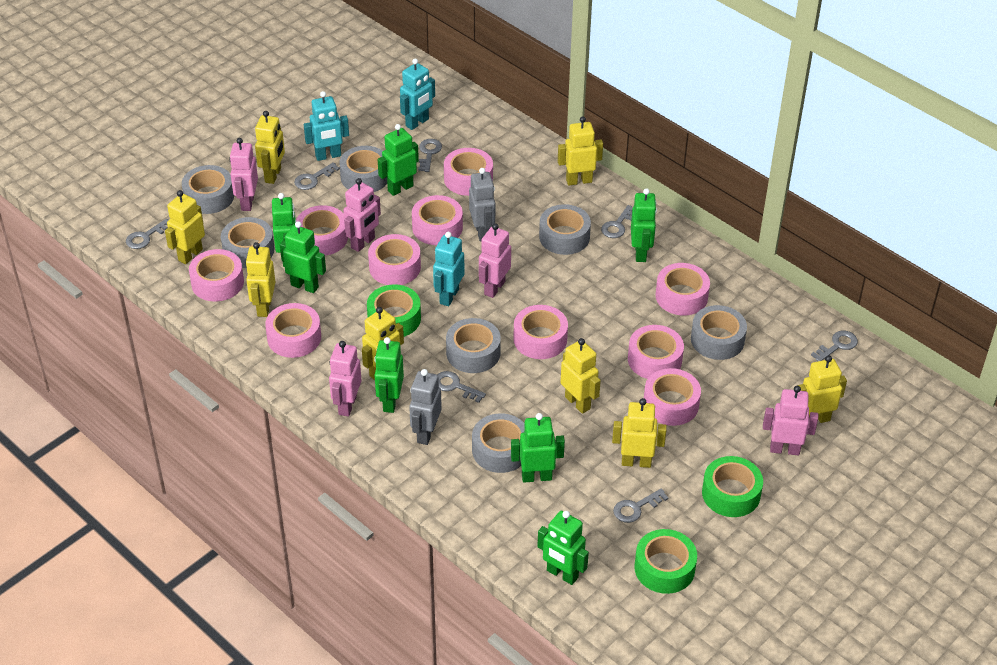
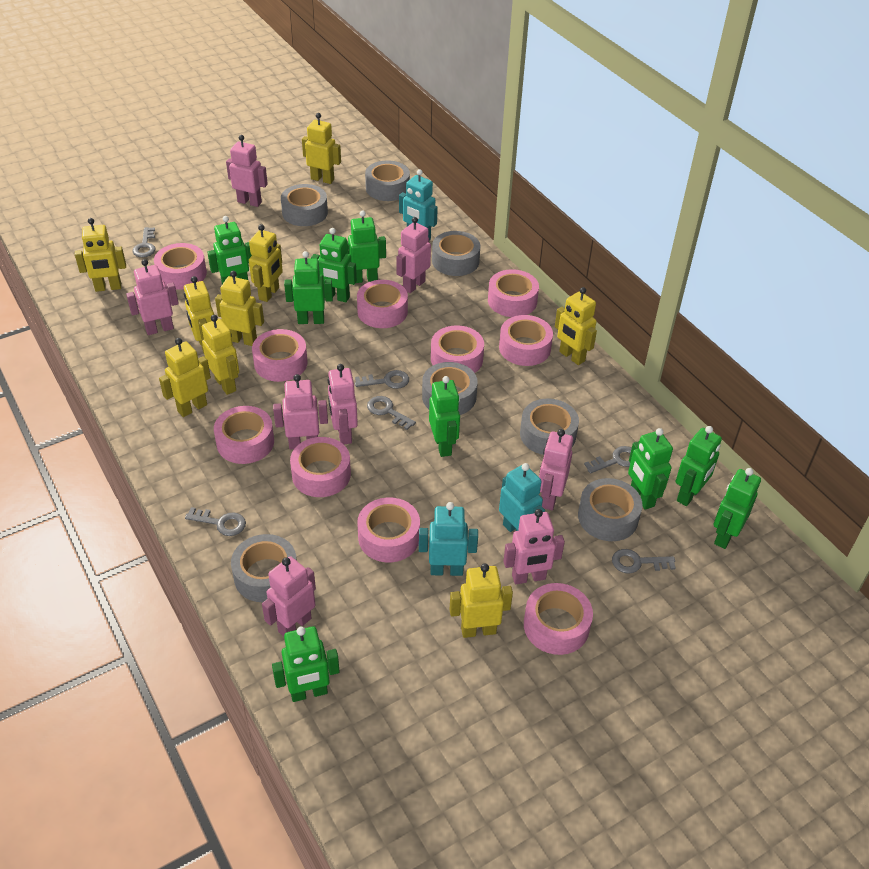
green robot: [272,193,296,267] [280,221,326,293] [374,337,404,413] [378,124,419,196] [511,413,565,483] [537,511,589,585] [631,188,657,262] = 7 -> [207,216,252,284] [272,626,340,702] [284,251,333,324] [311,228,357,302] [346,210,386,283] [429,376,460,457] [628,428,673,510] [676,426,722,506] [714,468,761,549] = 9
green tape: [367,284,421,337] [635,529,697,594] [702,456,763,517] = 3 -> none = 0
grey key: [126,219,168,249] [294,162,340,190] [418,139,442,172] [437,371,486,403] [601,205,633,238] [613,488,669,523] [811,331,858,361] = 7 -> [132,227,155,257] [185,507,246,536] [355,370,409,389] [367,396,416,430] [584,446,632,474] [612,549,676,573] = 6
grey robot: [409,369,442,445] [469,168,495,242] = 2 -> none = 0
pink robot: [229,138,258,211] [329,341,362,417] [343,178,381,252] [479,223,511,298] [763,386,818,455] = 5 -> [126,259,179,335] [226,135,268,207] [262,556,316,637] [273,374,328,450] [328,364,358,444] [396,217,431,293] [503,509,565,584] [539,429,573,510] = 8
yellow robot: [165,190,205,264] [245,242,275,317] [255,111,285,184] [362,307,404,380] [558,116,603,185] [560,338,601,414] [612,398,667,468] [797,355,847,423] = 8 -> [75,218,126,292] [159,338,211,417] [184,276,214,353] [202,315,239,395] [215,271,264,346] [249,224,283,302] [302,113,341,184] [449,563,513,638] [555,287,597,365] = 9

